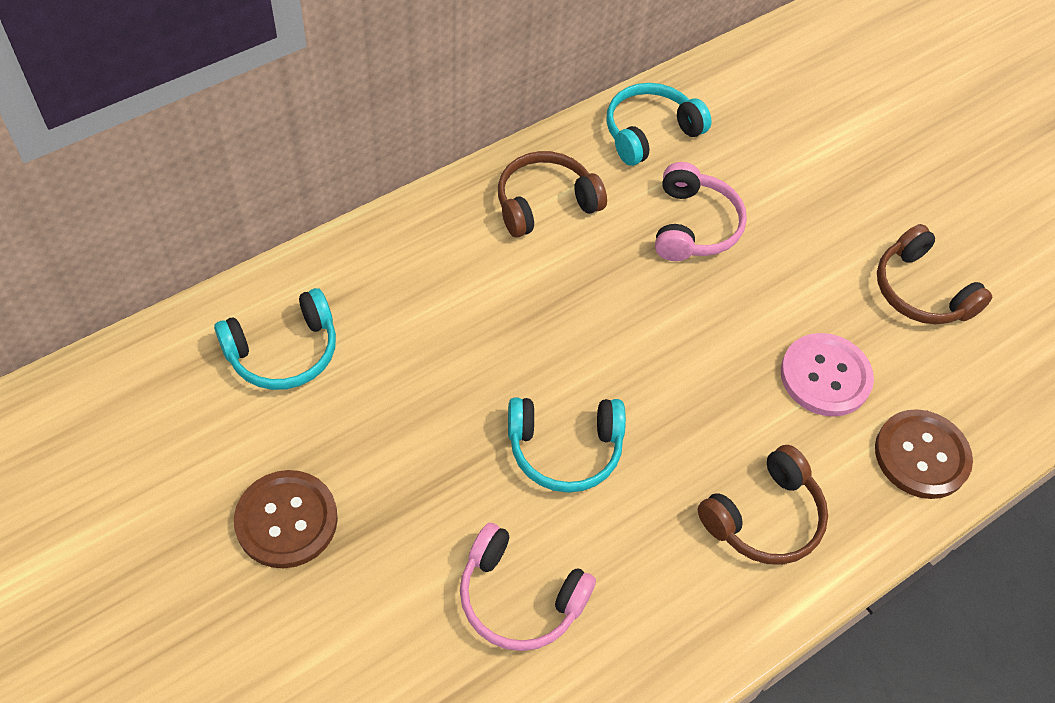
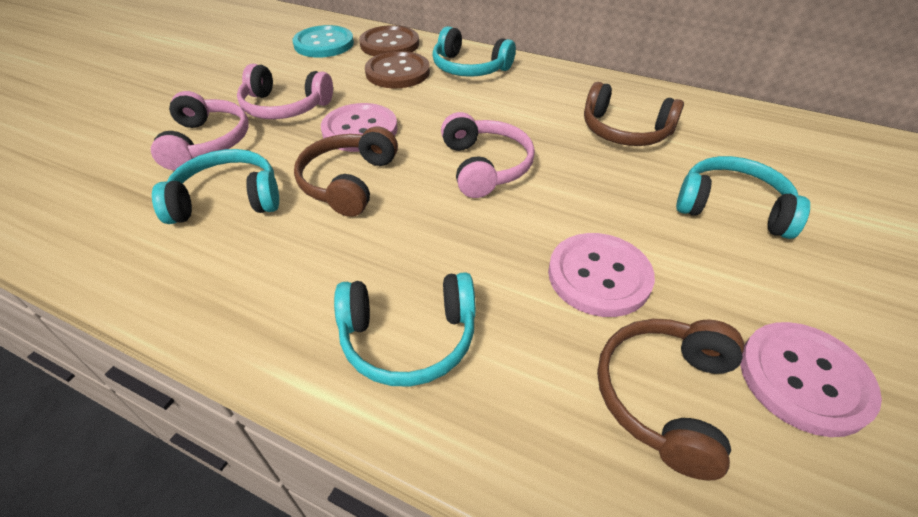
pink button: [781,333,874,417] = 1 -> [321,103,398,152] [548,233,655,317] [740,322,882,437] = 3
pink headphones: [460,523,596,651] [655,162,747,261] = 2 -> [151,91,249,170] [237,64,333,119] [441,112,535,198] = 3
turquoise button: none = 0 -> [293,25,354,58] = 1
turquoise headphones: [214,288,336,390] [508,397,626,493] [606,83,711,166] = 3 -> [152,149,279,224] [334,272,476,387] [432,26,516,77] [676,156,810,239] = 4

